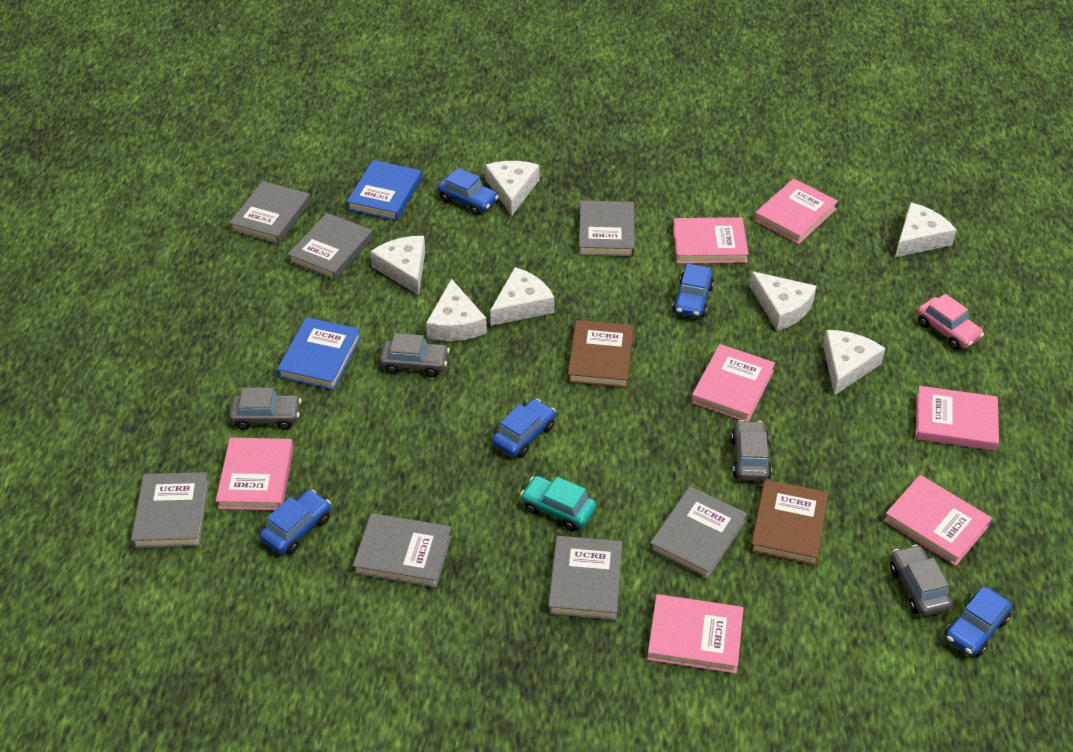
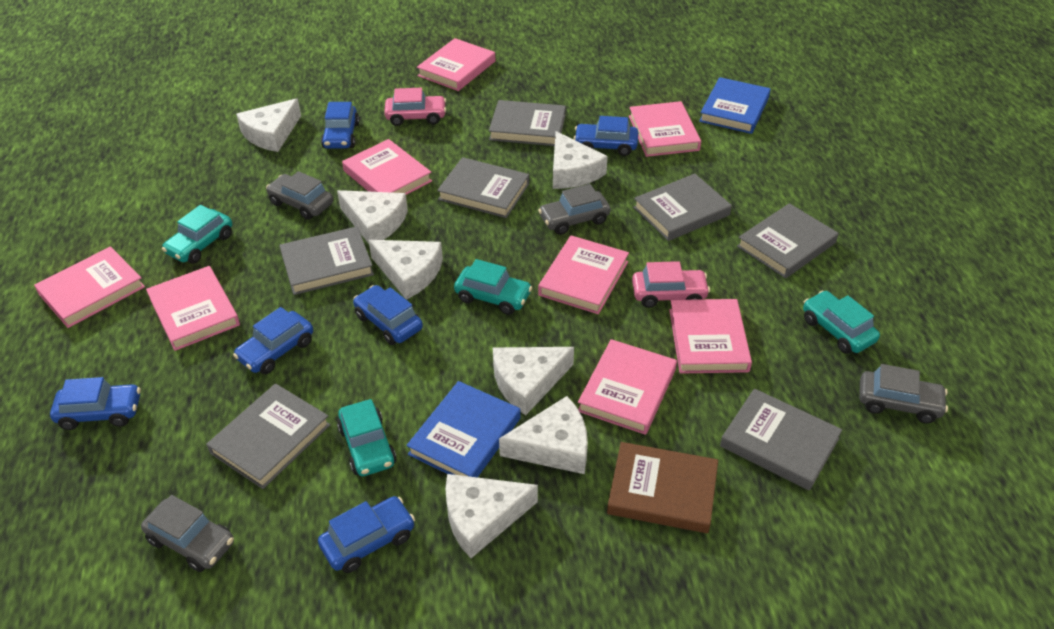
blue car: [260,490,331,554] [438,168,499,215] [492,399,556,458] [672,264,714,318] [944,586,1012,657] = 5 -> [50,377,141,430] [233,307,313,374] [318,496,415,573] [321,102,359,149] [353,285,423,345] [574,116,638,156] = 6
brown book: [567,320,634,388] [750,479,829,566] = 2 -> [607,442,718,533] = 1
pink book: [216,437,294,511] [647,594,744,674] [673,217,749,264] [691,344,775,421] [754,179,838,244] [884,475,992,566] [916,386,999,451] = 7 -> [34,247,145,328] [146,266,240,351] [342,139,432,195] [417,38,495,91] [538,235,629,314] [578,339,677,435] [629,101,701,157] [669,299,752,374] = 8
pink car: [917,294,984,350] = 1 -> [384,88,446,126] [632,261,710,308] = 2
turquoise car: [520,476,597,531] = 1 -> [162,205,232,264] [337,399,396,476] [454,259,533,315] [803,290,880,354] = 4

